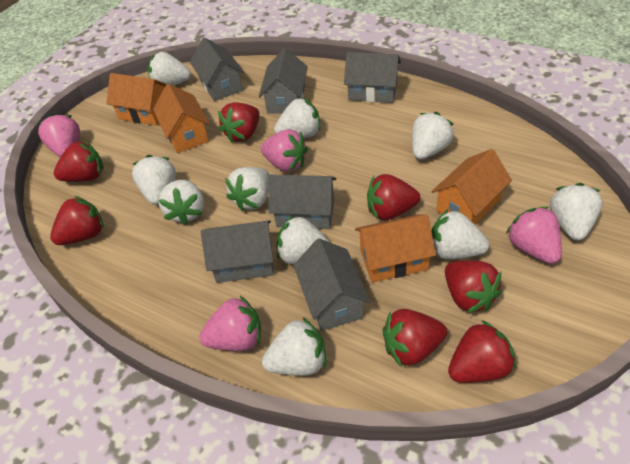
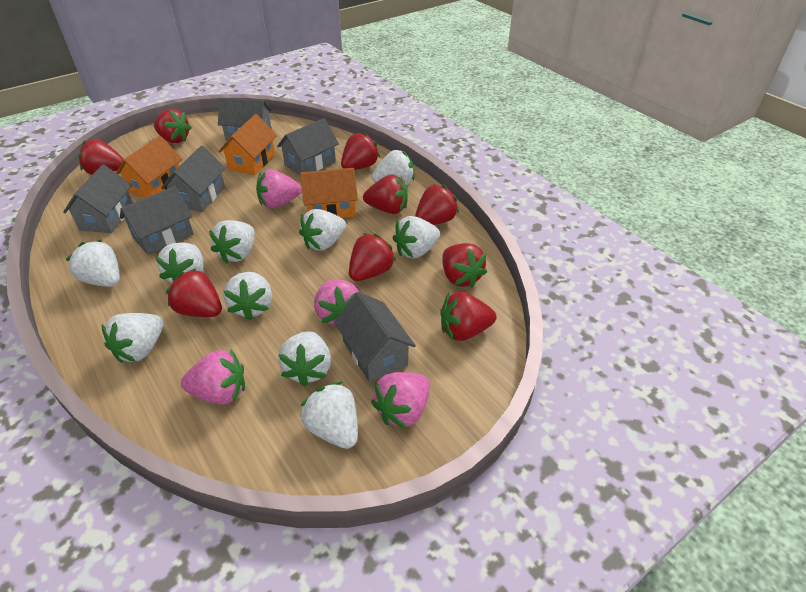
orange house: [106,73,166,126] [153,84,209,153] [355,214,436,283] [431,149,512,224] = 4 -> [116,136,182,198] [219,114,277,175] [300,168,358,218] = 3
red strawberry: [50,196,104,245] [54,140,104,182] [218,102,260,143] [367,174,420,220] [382,309,447,366] [445,260,502,313] [448,320,516,383] = 7 -> [78,139,124,175] [154,109,192,143] [166,269,222,317] [341,132,380,170] [349,233,396,281] [363,175,408,214] [415,184,459,225] [440,292,496,341] [442,243,487,288] = 9

